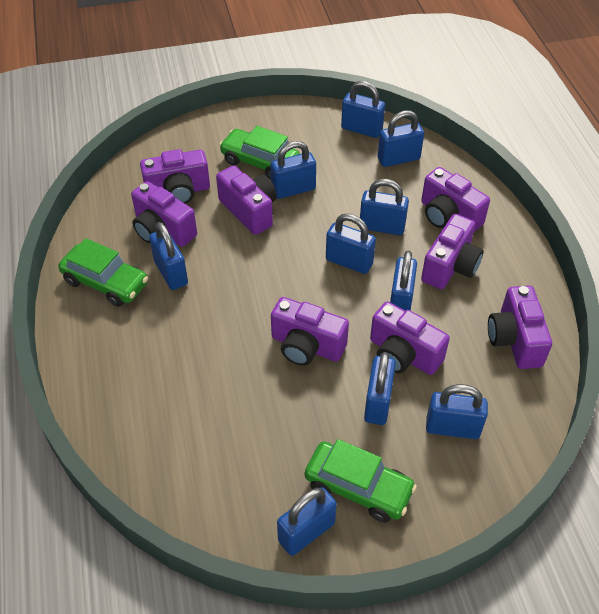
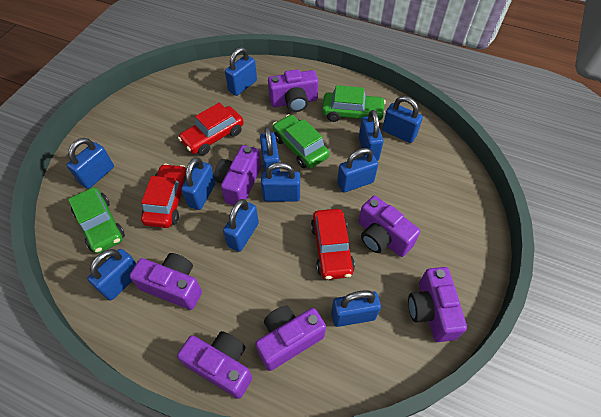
blue padlock: [149,222,188,290] [270,141,316,199] [277,487,337,556] [326,213,376,274] [341,81,385,138] [360,179,409,235] [364,352,396,425] [378,110,424,167] [390,250,417,311] [426,384,488,439] = 10 -> [67,138,114,189] [87,249,136,301] [181,157,216,210] [223,199,259,252] [225,47,257,96] [260,127,280,171] [261,162,300,201] [331,290,381,327] [337,148,378,192] [359,110,383,161] [382,96,423,143] = 11
purple camera: [131,181,197,247] [140,149,210,204] [216,166,277,235] [271,297,349,366] [370,301,450,375] [421,167,490,233] [421,214,484,289] [488,286,552,369] = 8 -> [129,253,202,310] [177,331,252,399] [214,145,261,205] [255,306,326,371] [268,69,318,112] [359,196,420,257] [408,267,467,342] = 7
red car: none = 0 -> [141,164,186,228] [178,102,244,155] [311,209,355,280] = 3

